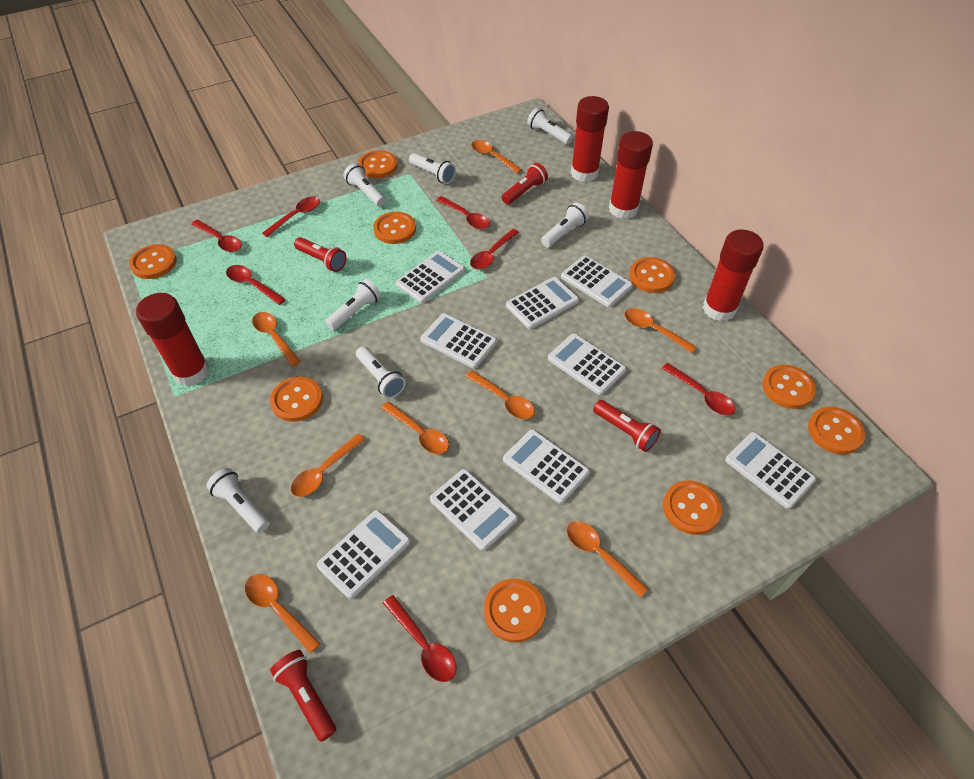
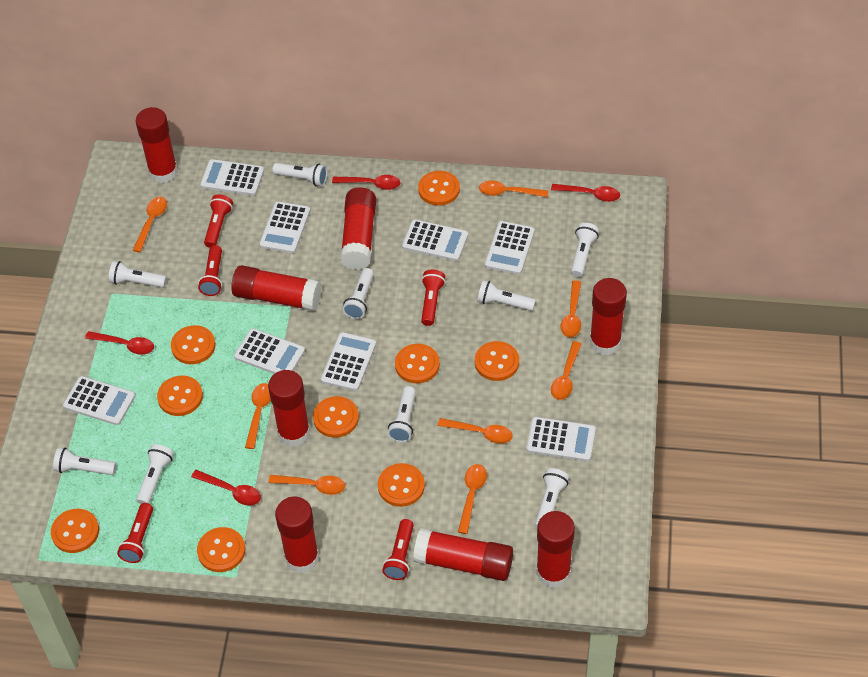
red flashlight: [270,650,336,742] [294,237,346,272] [502,163,548,205] [593,400,661,452] = 4 -> [117,503,153,563] [198,245,222,296] [204,194,233,248] [382,519,414,580] [421,270,446,326] = 5
red glue stick: [136,293,209,386] [571,96,609,182] [609,131,653,219] [703,230,764,321] = 4 -> [136,107,178,183] [231,265,321,311] [268,370,310,447] [275,496,319,573] [340,187,376,270] [413,528,513,581] [536,511,575,588] [590,278,627,355] = 8
red spoon: [191,220,242,252] [226,265,286,305] [262,197,320,237] [383,595,457,682] [436,196,490,229] [470,229,519,270] [662,363,735,416] = 7 -> [85,331,154,355] [191,470,261,506] [332,175,400,190] [551,184,620,202] = 4
white calculator: [317,510,410,599] [396,251,465,303] [420,313,497,369] [430,469,518,551] [503,429,590,504] [506,277,579,329] [548,334,626,395] [561,255,633,308] [725,432,816,509] = 9 -> [63,376,135,425] [200,159,264,196] [234,328,305,374] [259,201,310,253] [321,332,376,391] [402,219,468,261] [485,221,535,275] [526,417,596,461] = 8
white flashlight: [206,468,270,533] [325,279,381,330] [344,163,386,207] [356,346,405,398] [409,153,456,184] [527,108,573,145] [541,203,589,248] = 7 -> [53,448,116,475] [109,261,167,288] [136,444,174,504] [272,163,327,186] [343,268,374,319] [388,386,416,442] [477,280,536,311] [535,468,569,528] [571,223,599,277] = 9

